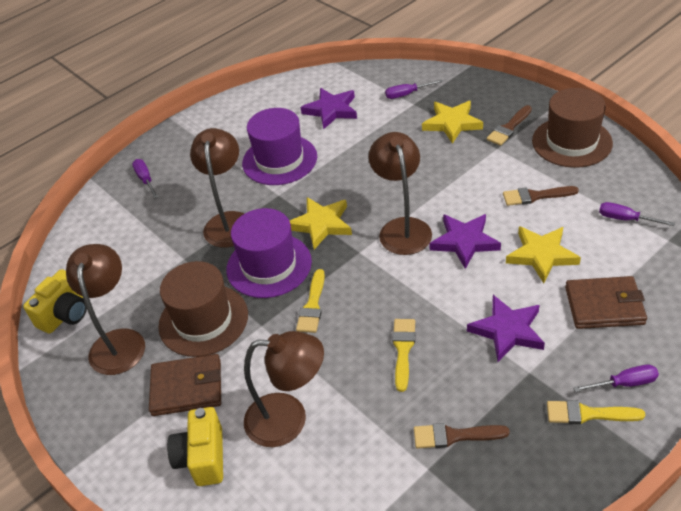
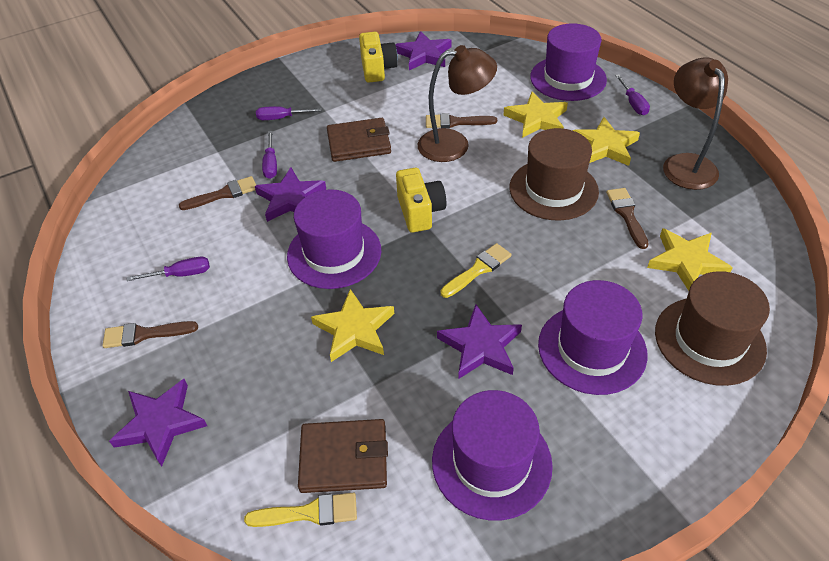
brown brush: [414,423,510,449] [487,105,532,146] [503,186,579,206] = 3 -> [102,321,198,348] [179,176,256,210] [426,113,497,128] [606,188,649,249] = 4
brown lamp: [66,244,145,375] [190,128,244,248] [244,331,324,447] [369,132,432,255] = 4 -> [418,45,497,162] [663,57,728,190] = 2
purple hat: [226,208,312,298] [242,108,317,185] = 2 -> [287,189,381,289] [432,390,553,521] [530,23,607,101] [538,280,648,395] = 4
purple star: [301,88,357,129] [430,214,501,269] [467,295,545,362] = 3 -> [109,379,207,467] [255,167,326,222] [395,31,451,70] [437,304,522,379] = 4
yellow brush: [296,269,325,333] [392,319,415,392] [547,400,645,424] = 3 -> [244,493,357,527] [441,243,512,298] = 2
yellow star: [290,197,352,249] [422,101,483,144] [506,226,581,283] = 3 -> [311,289,394,362] [503,92,568,138] [572,117,640,166] [647,228,733,291] = 4

